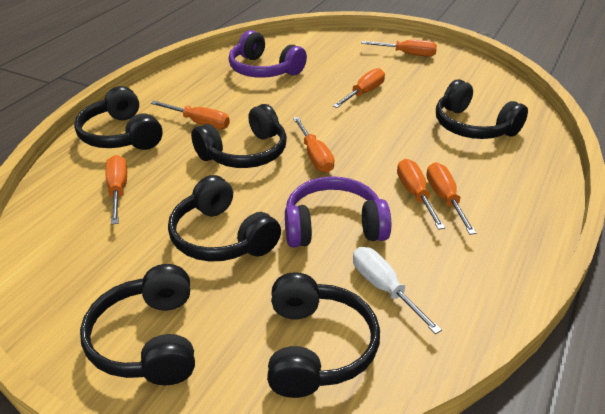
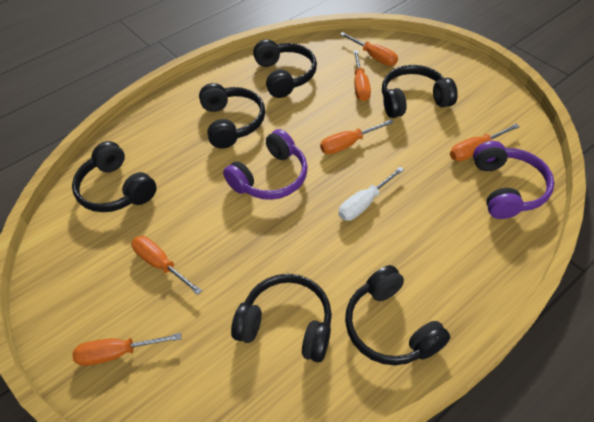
orange screwdriver: [105,155,127,225] [151,101,230,129] [293,117,334,173] [333,68,385,108] [361,40,437,57] [397,159,445,230] [426,163,476,235] = 7 -> [72,333,181,366] [132,236,202,295] [320,119,394,154] [340,32,398,66] [354,50,371,101] [450,124,520,161] = 6

